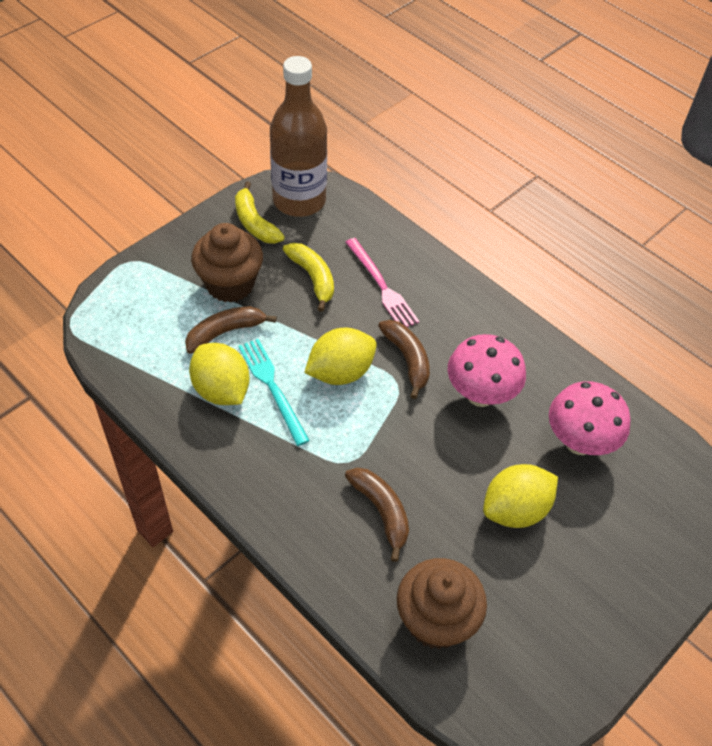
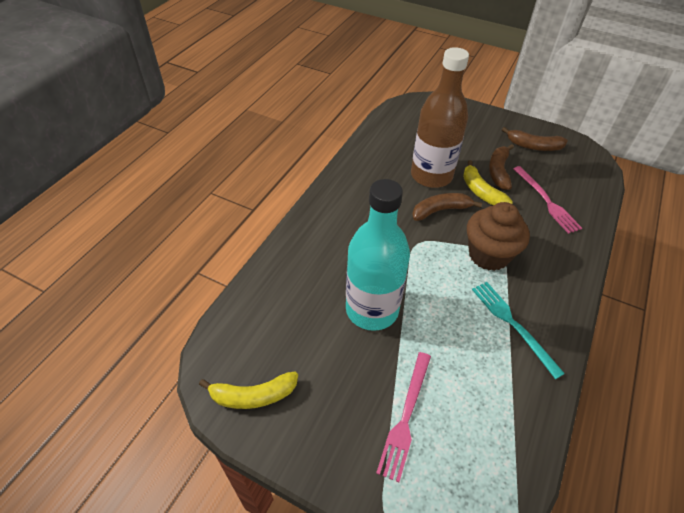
brown cupcake: [191,223,263,303] [397,558,487,649] = 2 -> [467,202,530,271] = 1
pink fork: [345,238,419,327] = 1 -> [376,352,431,482] [513,166,582,234] = 2
pink mushroom: [448,334,526,407] [549,381,631,455] = 2 -> none = 0
turquoise bottle: none = 0 -> [346,179,410,331] = 1
yellow lemon: [189,343,250,405] [304,328,377,385] [483,464,558,528] = 3 -> none = 0

